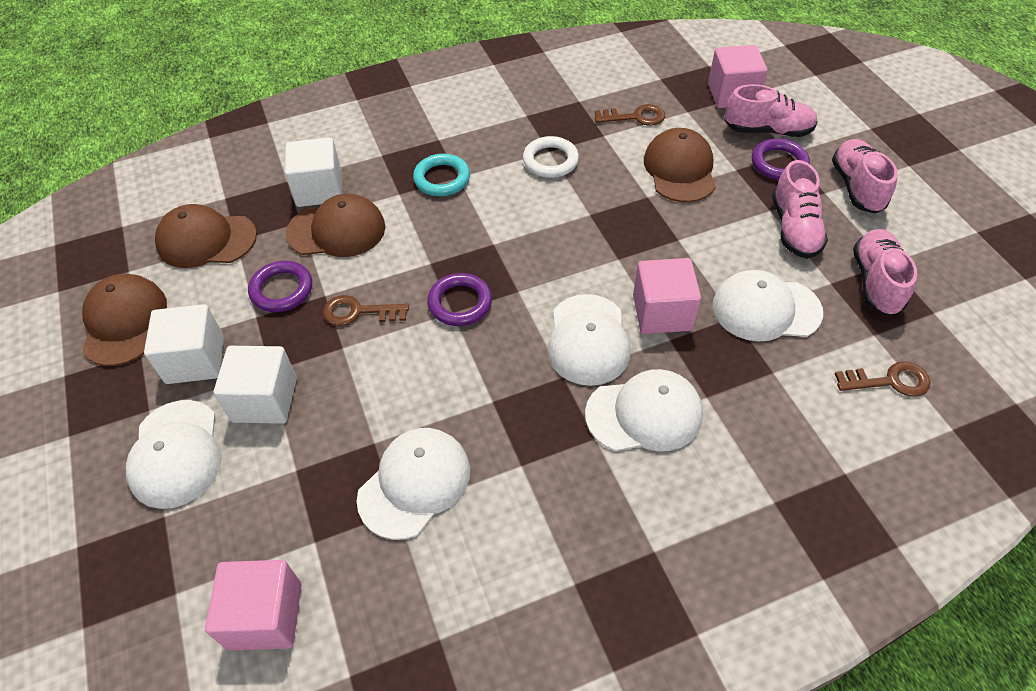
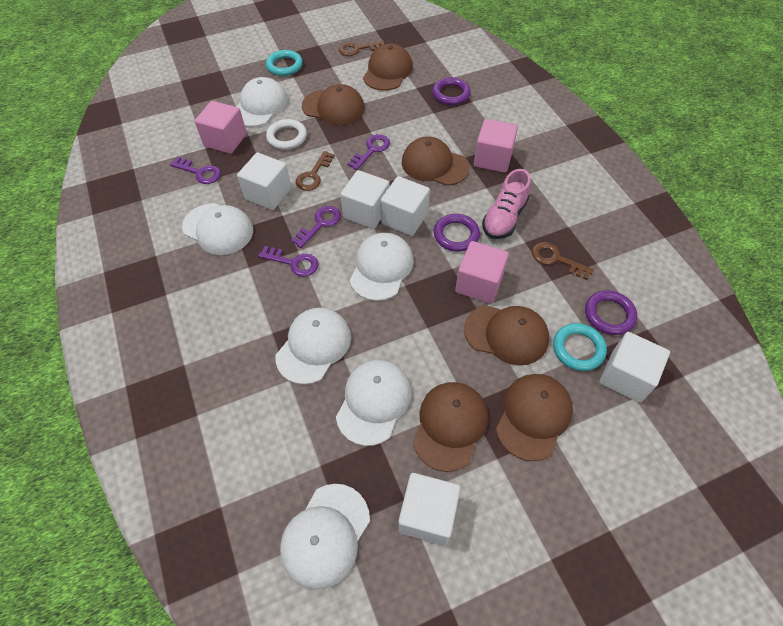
brown cap: [82,274,167,366] [155,204,257,268] [286,194,385,257] [644,128,716,202] = 4 -> [302,84,365,125] [363,43,413,91] [402,137,470,186] [413,382,488,472] [464,305,549,366] [496,374,573,461] = 6
pink shoe: [725,84,818,137] [772,160,828,259] [832,139,898,214] [853,229,917,316] = 4 -> [482,169,531,239] = 1
purple key: none = 0 -> [170,157,221,184] [258,246,319,277] [291,206,341,248] [347,134,390,170] = 4
turquoise ring: [413,154,470,196] = 1 -> [266,50,303,76] [553,323,607,371] = 2
white cap: [126,400,222,509] [357,428,470,540] [547,294,631,386] [585,369,703,451] [713,270,823,342] = 5 -> [182,203,253,255] [236,77,288,127] [276,308,351,385] [280,484,370,590] [336,360,411,446] [350,233,414,301] = 6
white cube: [144,304,224,384] [214,346,297,424] [285,137,342,207] = 3 -> [237,153,292,210] [340,170,390,229] [380,176,430,236] [399,473,461,546] [600,332,670,403] = 5

